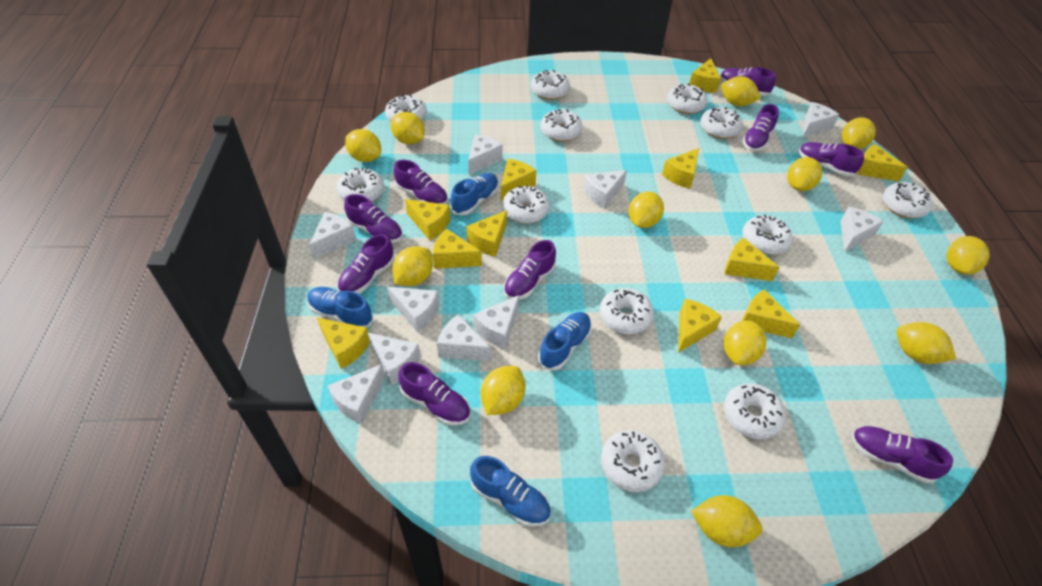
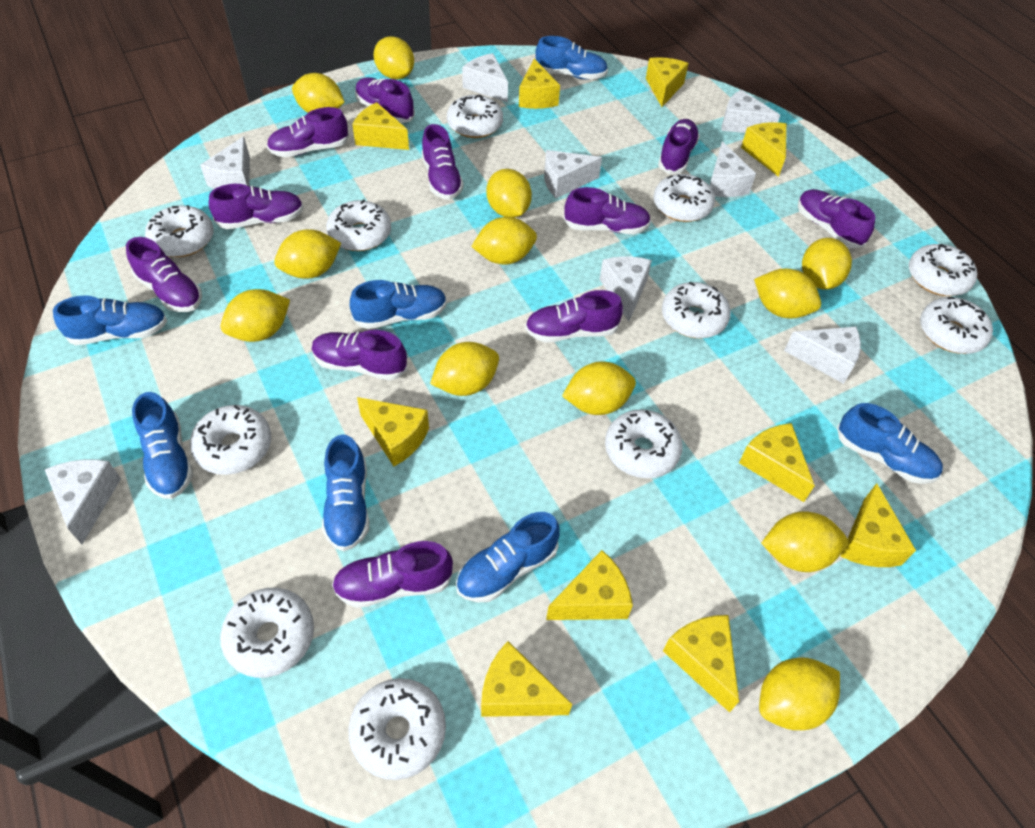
blue shoe: [308,287,373,327] [450,173,499,216] [470,456,551,527] [538,312,592,370] = 4 -> [53,295,167,345] [132,392,193,499] [322,434,369,551] [350,280,447,329] [456,512,560,602] [536,36,608,80] [837,403,943,484] = 7
purple shoe: [338,234,395,294] [344,194,402,243] [394,160,448,204] [398,362,470,426] [504,240,556,300] [720,67,775,96] [742,104,779,151] [799,142,864,177] [851,426,953,484] = 9 -> [126,237,202,312] [209,184,304,229] [267,107,349,157] [312,330,407,380] [332,541,453,608] [355,77,415,123] [421,124,464,200] [525,290,623,343] [563,187,651,234] [658,119,700,174] [798,189,875,248] = 11
white cheese: [309,212,356,260] [328,364,385,424] [367,332,421,386] [387,287,439,332] [437,314,491,361] [468,134,503,175] [473,295,519,349] [584,170,627,209] [803,102,839,138] [840,207,884,252] = 10 -> [44,459,121,544] [200,136,250,189] [462,53,508,102] [544,150,602,198] [600,256,652,321] [710,141,756,197] [721,90,780,133] [784,327,861,384] = 8
white donut: [337,167,384,202] [385,95,427,122] [502,185,550,223] [531,70,570,100] [541,109,583,141] [600,288,654,334] [601,430,665,492] [667,83,708,114] [700,107,743,139] [724,383,786,439] [742,215,793,255] [883,182,933,218] = 12 -> [145,205,214,257] [190,405,271,475] [220,588,314,678] [326,199,391,251] [349,678,446,780] [447,95,503,138] [605,409,683,478] [654,174,715,222] [662,282,731,338] [909,244,977,296] [920,297,993,354] = 11
yellow cheese: [317,318,370,369] [405,199,451,241] [433,229,482,269] [466,210,507,257] [501,159,536,201] [662,148,699,189] [678,299,722,353] [689,58,721,93] [725,238,780,281] [742,289,800,338] [858,144,908,181] = 11 -> [352,102,409,150] [357,397,429,466] [481,641,572,717] [519,59,560,109] [546,550,633,620] [646,57,689,107] [663,615,739,713] [739,423,815,502] [741,122,787,177] [840,483,916,567] = 10

